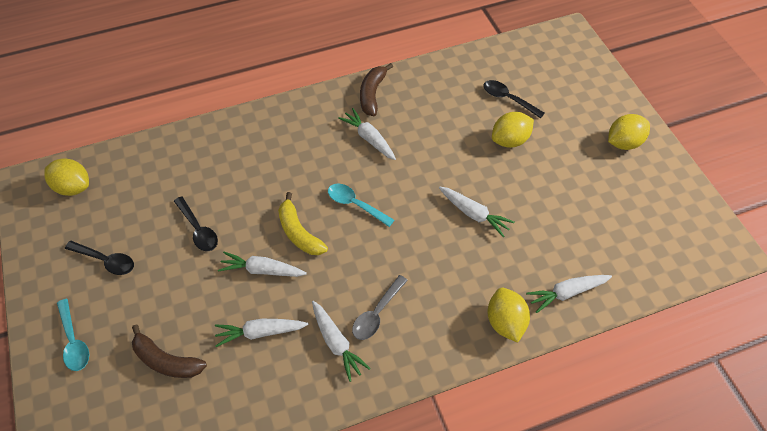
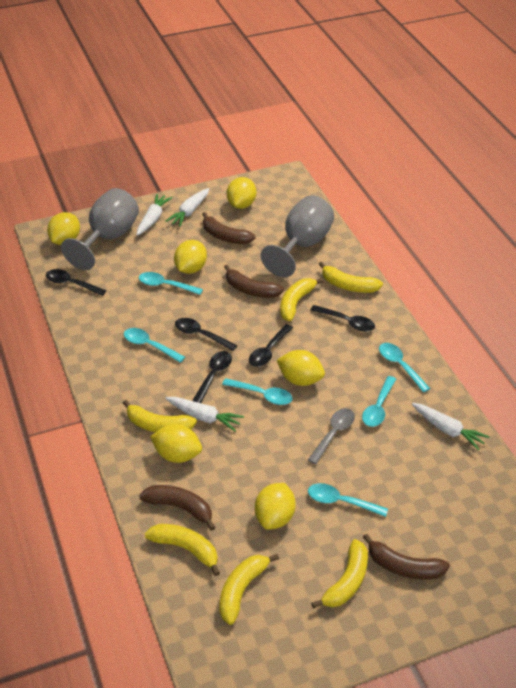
black spoon: [65,241,134,275] [174,196,218,251] [483,80,545,119] = 3 -> [46,269,106,296] [175,318,238,351] [192,351,232,403] [249,324,293,367] [310,305,375,332] = 5
brown banana: [132,325,207,378] [360,63,393,116] = 2 -> [139,485,216,531] [202,212,255,244] [224,265,284,298] [363,534,450,580] = 4
grey goblet: none = 0 -> [61,188,139,270] [261,195,334,277] = 2
turquoise spoon: [57,299,89,371] [328,184,394,227] = 2 -> [124,328,185,363] [139,272,203,295] [222,378,293,405] [308,483,388,517] [362,376,396,427] [379,343,430,392] = 6
white carrot: [215,319,309,347] [218,252,307,277] [312,301,371,382] [338,108,396,160] [439,187,515,237] [526,275,612,313] = 6 -> [137,194,173,236] [165,188,209,227] [166,397,244,431] [412,403,489,450] = 4
yellow banana: [278,192,328,255] = 1 -> [123,400,197,432] [145,524,220,576] [219,554,279,625] [280,278,324,322] [311,539,368,608] [319,262,383,293] = 6
yellow lemon: [44,158,89,196] [487,288,530,343] [492,112,534,148] [608,114,650,150] = 4 -> [47,212,80,245] [150,424,202,463] [174,240,207,274] [227,177,256,209] [255,483,296,530] [277,350,325,386] = 6

